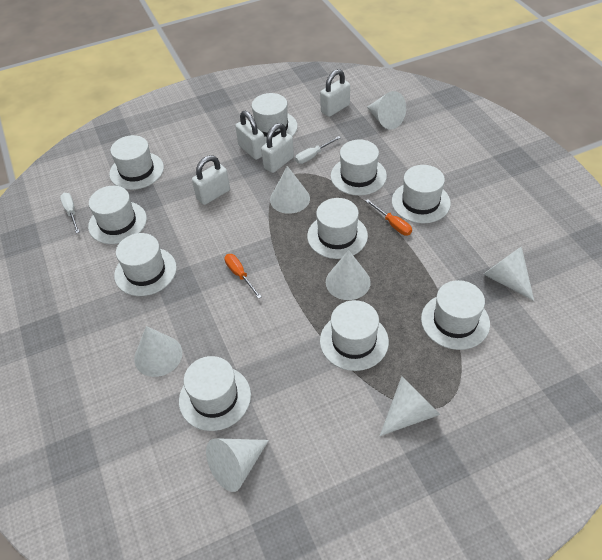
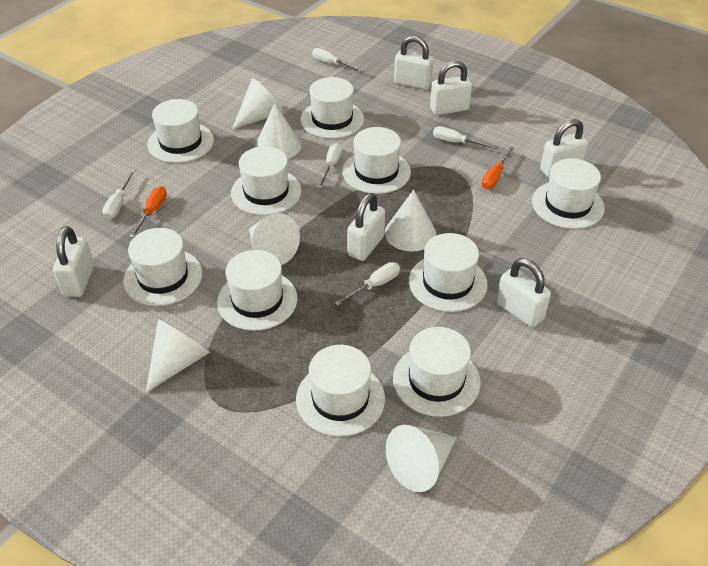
white cone: [134,326,182,377] [206,438,269,492] [270,166,310,214] [326,250,371,300] [367,91,406,129] [380,376,441,436] [483,246,534,301] = 7 -> [146,319,210,393] [232,78,283,129] [249,213,300,265] [255,103,301,159] [385,190,437,251] [386,425,457,492] = 6
white padlock: [192,155,230,205] [235,111,265,160] [261,123,294,173] [320,69,350,117] = 4 -> [53,226,94,297] [347,193,385,261] [394,36,434,90] [430,61,472,115] [496,258,551,328] [540,119,588,178] = 6
white screwdriver: [60,193,80,233] [295,136,341,164] = 2 -> [102,169,135,219] [312,48,364,72] [317,142,343,188] [335,262,400,306] [433,126,499,149] = 5

